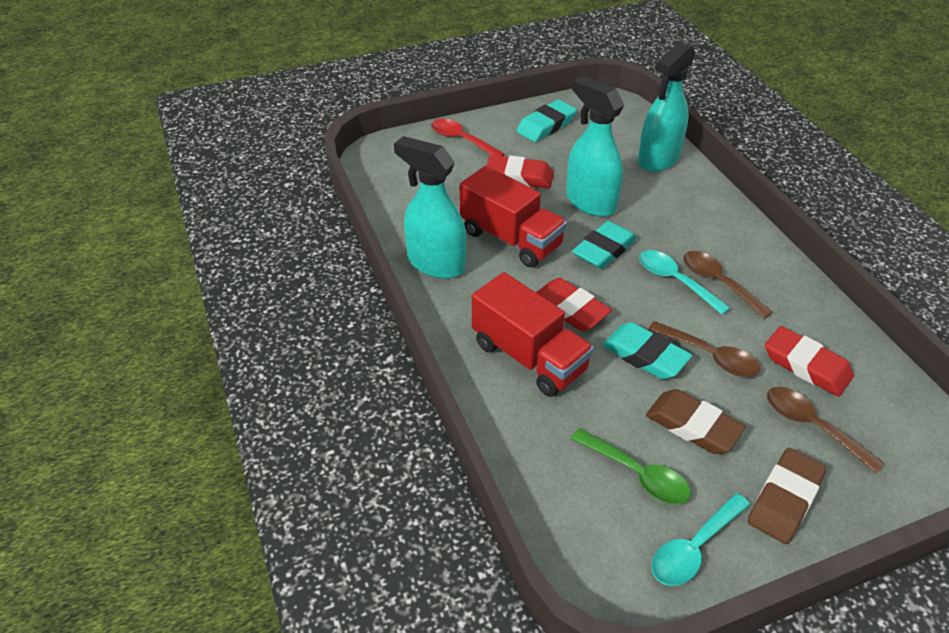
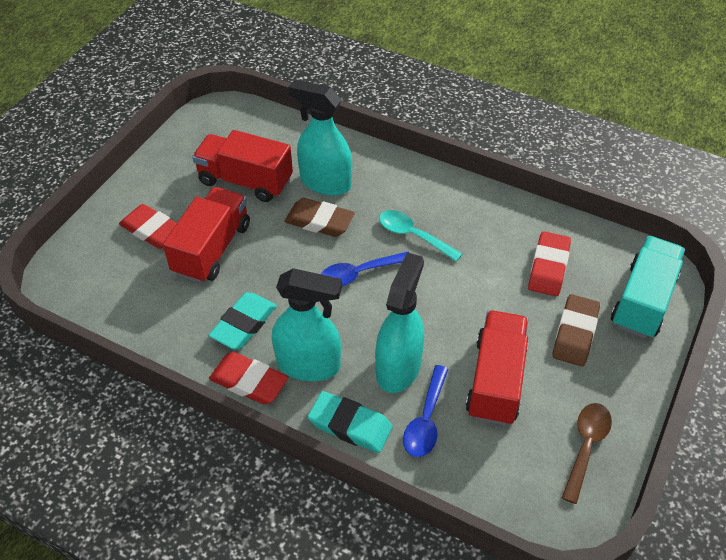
blue spoon: none = 0 -> [321,252,409,286] [403,365,448,457] = 2
brown spoon: [648,321,760,377] [683,251,773,319] [767,387,885,473] = 3 -> [562,403,612,504] = 1
green spoon: [571,428,691,504] = 1 -> none = 0
red spoon: [431,119,505,156] = 1 -> none = 0
red truck: [459,166,567,268] [472,272,594,397] = 2 -> [163,187,250,283] [192,130,293,202] [466,310,529,426] = 3
turquoise eraser: [516,100,577,142] [572,221,637,269] [602,322,692,380] = 3 -> [208,292,277,349] [308,391,393,453] = 2
turquoise spoon: [639,250,730,315] [651,493,750,586] = 2 -> [379,210,462,262] = 1
turquoise truck: none = 0 -> [611,236,685,338] = 1

